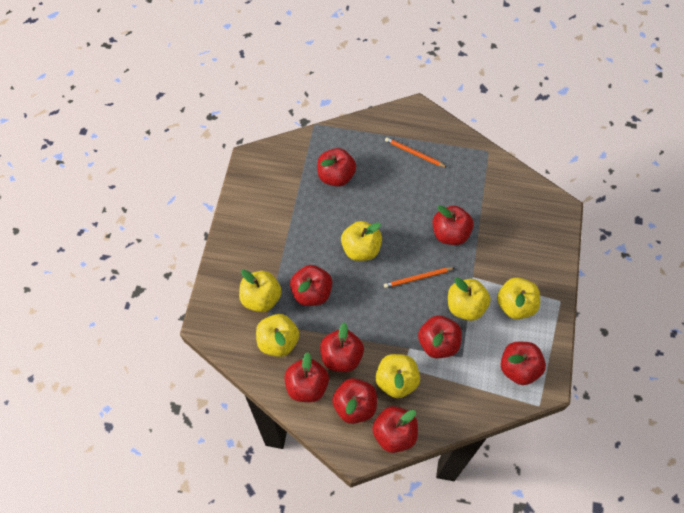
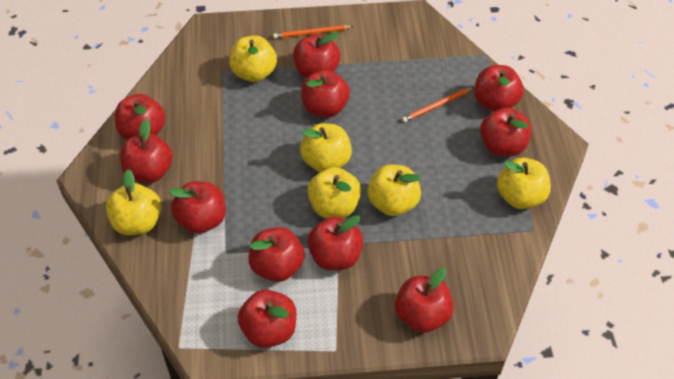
red apple: [284,352,329,402] [290,265,332,306] [317,148,356,187] [320,322,364,372] [332,378,377,424] [372,406,418,453] [418,315,462,358] [433,205,474,245] [501,342,546,385] = 9 -> [115,94,165,140] [120,119,173,183] [169,181,226,234] [237,290,296,348] [248,227,305,282] [293,32,341,78] [301,70,350,117] [307,215,363,270] [395,267,454,333] [474,65,524,112] [480,107,531,157] = 11

